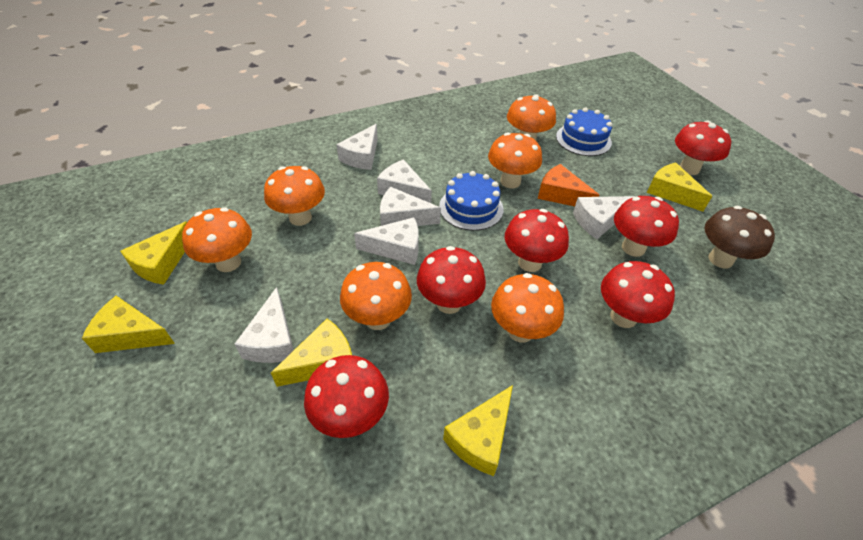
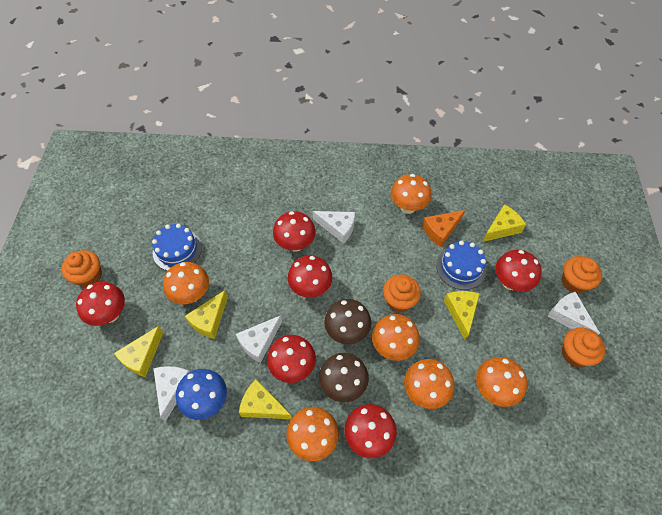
blue mushroom: none = 0 -> [176,369,227,420] = 1
brown mushroom: [704,206,775,268] = 1 -> [319,353,369,402] [324,299,371,344] = 2
orange cupcake: none = 0 -> [62,250,102,287] [383,274,421,312] [562,256,602,293] [562,327,605,367] = 4
white cheese: [235,287,294,363] [336,124,378,170] [354,217,419,265] [377,159,432,203] [380,187,441,226] [573,196,635,239] = 6 -> [153,366,189,422] [236,315,282,363] [313,211,355,244] [547,291,600,335] = 4

